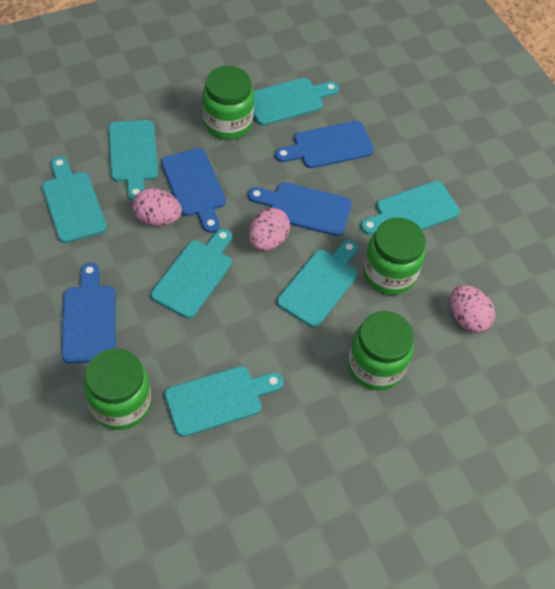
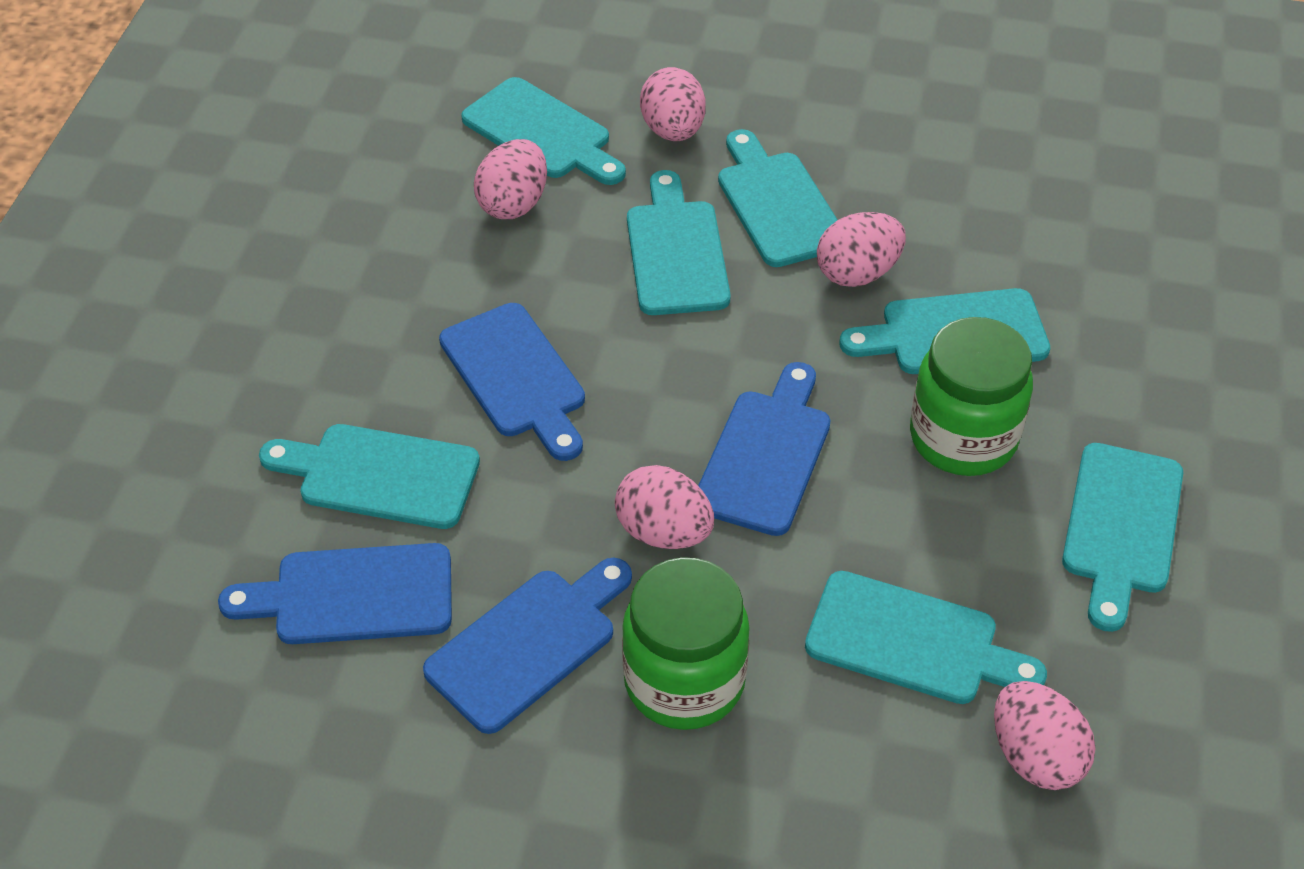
green jar: [84,348,151,430] [202,66,254,140] [348,311,414,391] [363,218,426,295] = 4 -> [622,557,750,730] [910,317,1033,476] = 2
pink egg: [133,188,182,226] [249,208,290,251] [450,285,495,333] = 3 -> [474,139,547,219] [615,465,714,549] [640,67,706,141] [817,212,906,287] [994,681,1096,790] = 5

